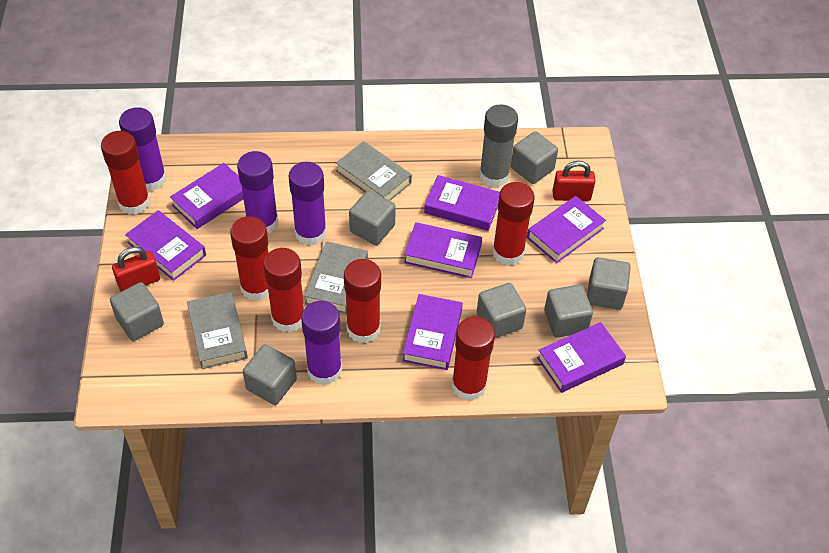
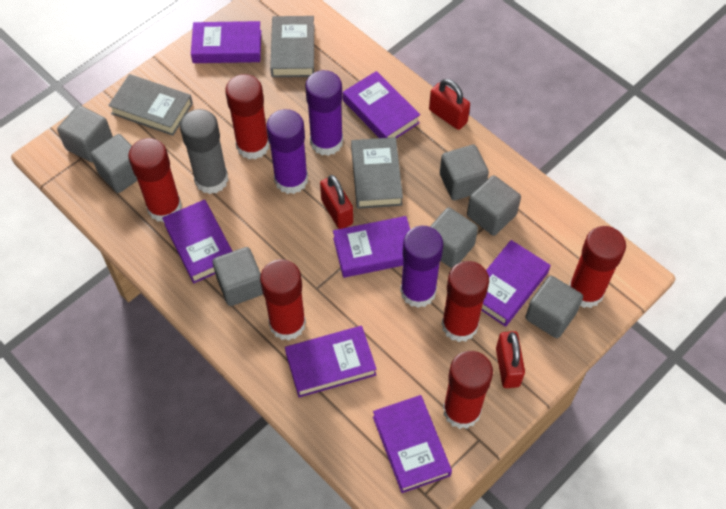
purple glue stick: [119,107,167,191] [237,151,278,233] [288,162,327,246] [301,301,342,385] = 4 -> [266,109,308,194] [305,70,343,156] [400,226,443,308] = 3
red padlock: [112,247,160,292] [552,161,596,201] = 2 -> [320,175,353,229] [429,79,470,130] [496,331,525,388] = 3

